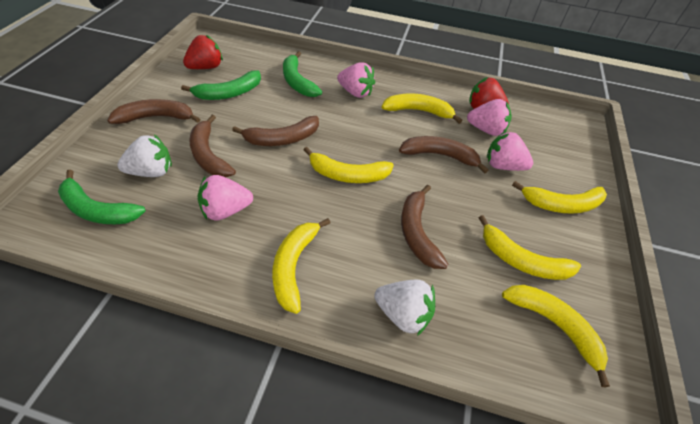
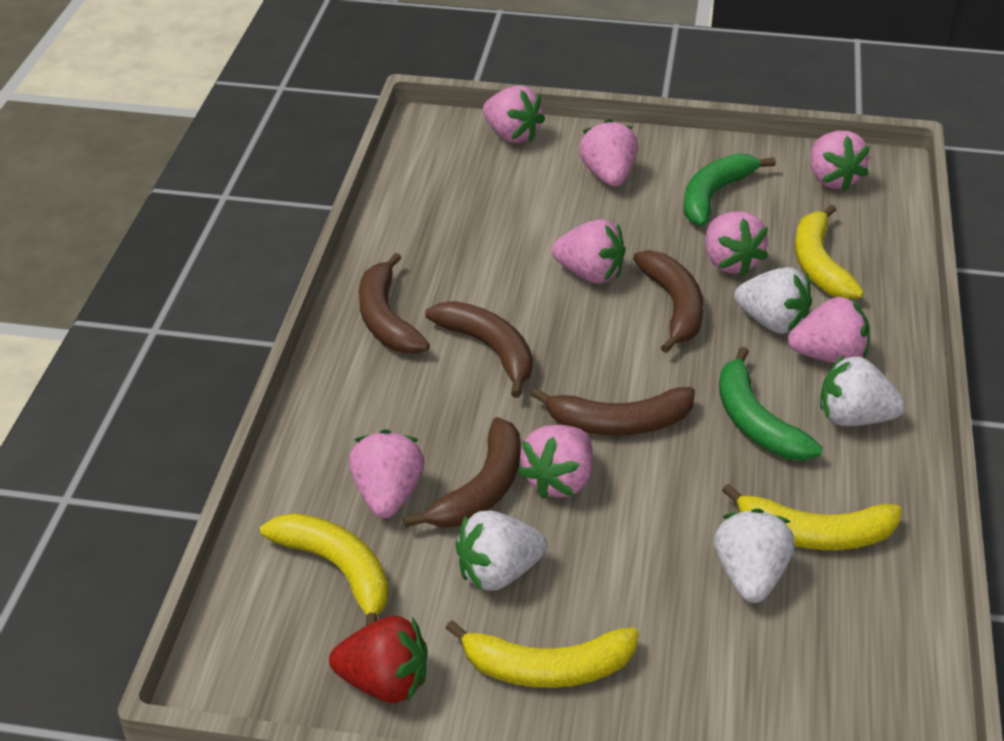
green banana: [58,169,146,224] [181,70,261,100] [283,51,322,97] = 3 -> [684,153,776,226] [719,347,823,461] = 2
pink strawberry: [198,175,253,220] [337,62,375,98] [467,99,512,136] [487,131,533,171] = 4 -> [349,429,425,518] [483,86,545,143] [518,425,593,499] [551,219,625,284] [579,119,638,187] [706,211,768,276] [788,297,870,363] [810,131,870,192] = 8
red strawberry: [183,35,223,69] [469,77,509,109] = 2 -> [329,616,427,703] = 1
white strawberry: [117,134,172,177] [374,280,435,336] = 2 -> [455,510,547,591] [714,508,794,603] [734,267,812,334] [820,355,905,426] = 4
yellow banana: [272,218,330,314] [304,147,394,183] [382,94,462,124] [479,215,581,280] [502,285,610,387] [512,181,607,214] = 6 -> [260,513,389,626] [445,620,639,688] [722,484,902,550] [795,204,864,299] = 4

